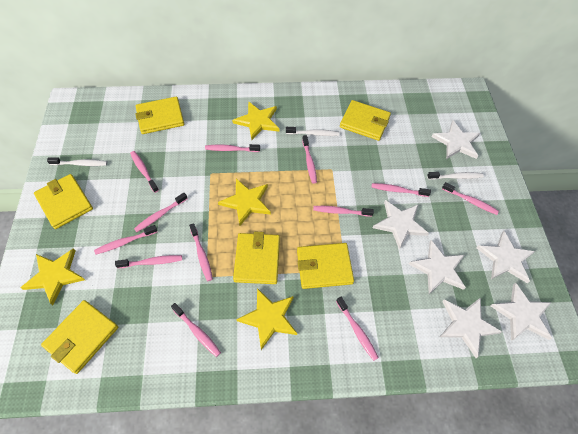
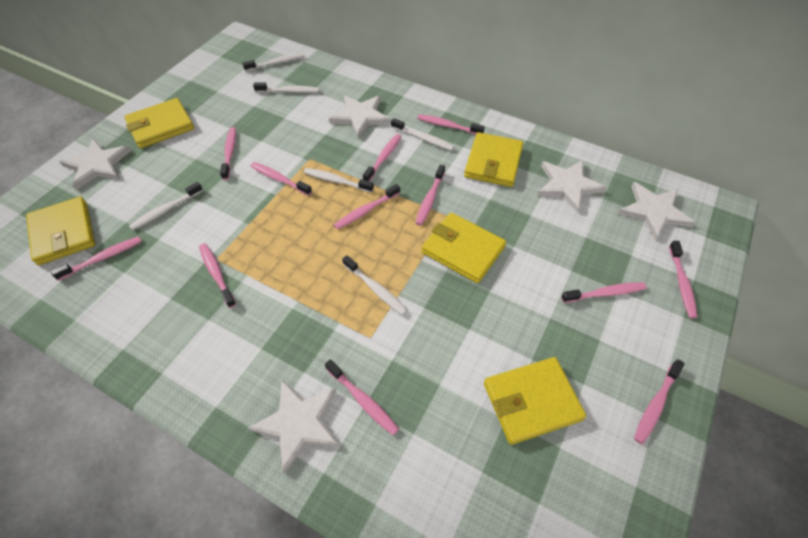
white star: [373,200,429,250] [409,240,466,294] [431,121,480,159] [440,297,502,358] [476,231,535,283] [490,283,552,341] = 6 -> [59,138,131,190] [248,380,340,474] [329,95,391,139] [537,160,607,213] [618,182,695,240] = 5
white toothbrush: [47,157,107,166] [286,127,339,136] [427,172,484,180] = 3 -> [129,182,203,231] [242,53,305,72] [253,83,320,93] [304,168,374,193] [342,255,408,315] [391,118,455,151] = 6
yellow star: [21,248,85,305] [218,179,271,226] [232,101,279,140] [236,288,297,350] = 4 -> none = 0
yellow wallet: [34,174,93,229] [41,300,118,374] [136,97,184,134] [233,232,280,284] [297,243,354,289] [340,100,391,141] = 6 -> [26,196,95,265] [124,98,194,148] [422,213,506,283] [464,132,523,187] [484,357,586,445] = 5

